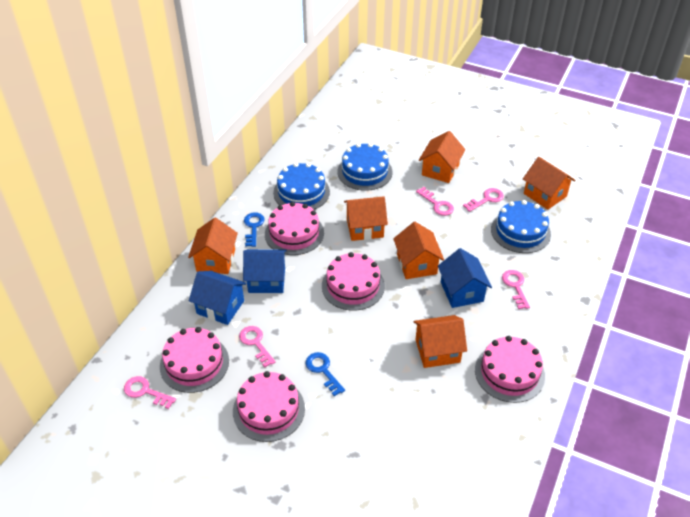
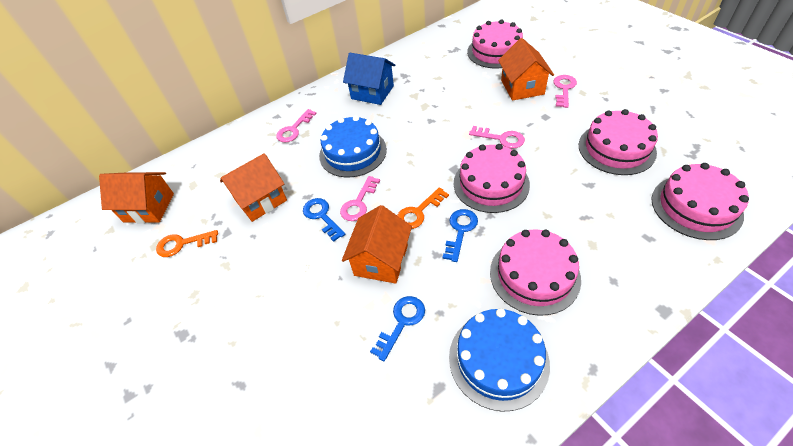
blue cake: [273,163,330,210] [338,143,392,191] [491,200,551,253] = 3 -> [319,116,387,177] [449,308,550,411] = 2
blue house: [189,271,247,325] [243,249,287,293] [438,248,492,308] = 3 -> [343,53,395,105] = 1
blue key: [244,212,265,247] [305,352,345,396] = 2 -> [303,198,345,242] [370,296,425,361] [443,209,478,262] = 3
orange house: [188,218,238,274] [344,196,388,241] [393,222,444,279] [413,315,467,368] [419,131,465,183] [523,157,575,210] = 6 -> [99,172,174,223] [220,153,287,222] [342,205,412,284] [498,38,554,101] = 4
orange key: none = 0 -> [156,230,218,257] [397,187,449,229] = 2
pink key: [124,376,176,409] [239,326,276,368] [416,187,454,216] [463,188,504,212] [502,270,530,309] = 5 -> [276,109,317,142] [340,176,380,221] [469,126,525,149] [554,75,577,108] = 4

